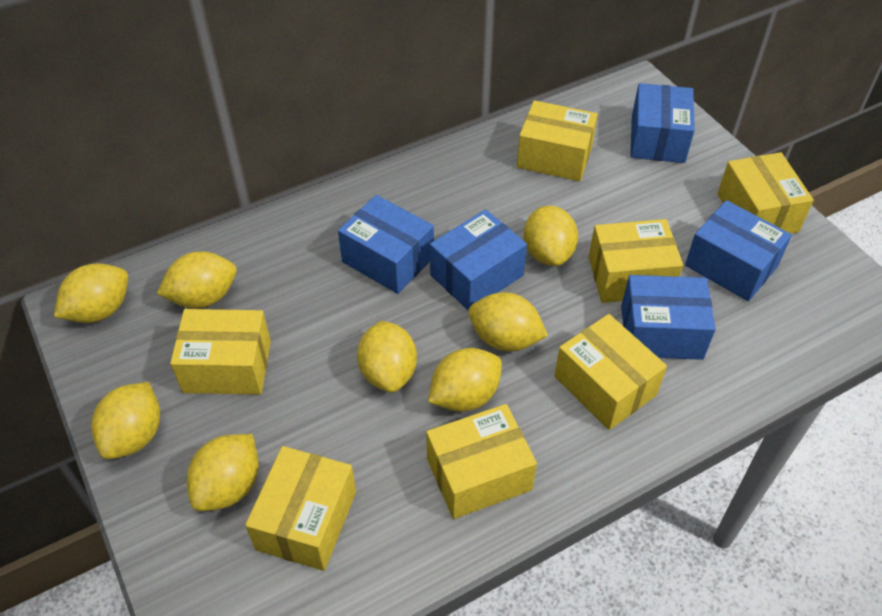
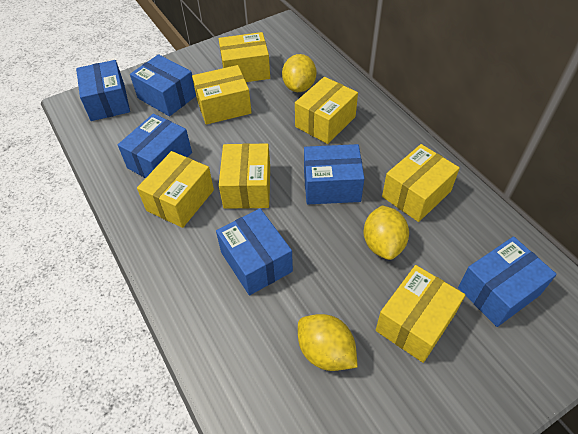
blue box: [338,195,434,294] [430,209,527,311] [621,275,716,360] [630,83,695,163] [685,200,792,301] = 5 -> [76,60,130,121] [118,114,192,178] [130,54,196,116] [216,208,293,295] [304,144,365,204] [458,236,557,327] = 6
yellow lemon: [54,263,128,323] [91,382,160,459] [157,251,237,308] [187,434,259,511] [357,321,417,392] [428,348,502,412] [468,292,548,351] [524,206,578,266] = 8 -> [282,54,316,92] [298,314,358,371] [364,206,409,260] = 3

